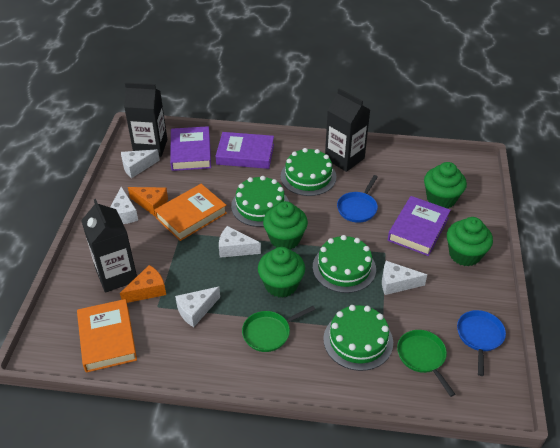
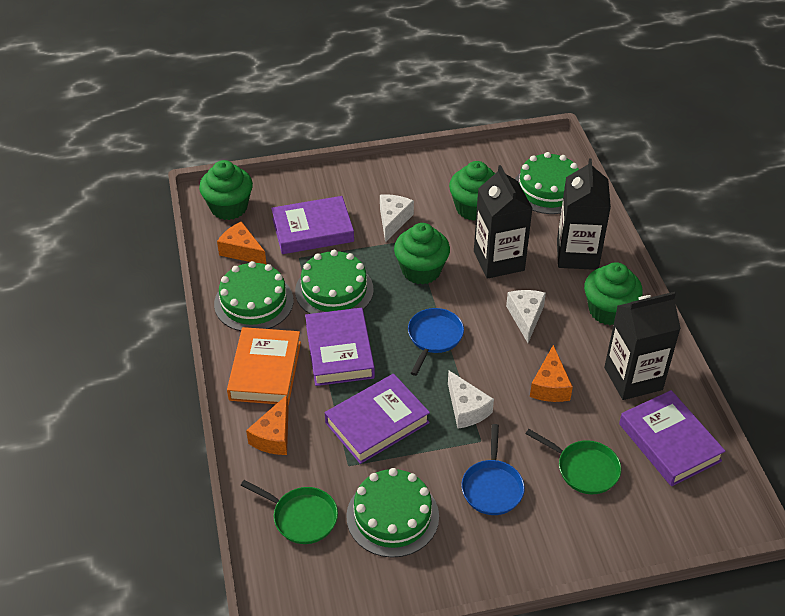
orange book: [77,299,137,373] [154,184,227,241] = 2 -> [227,327,301,405] = 1
orange cheese: [120,265,166,303] [128,187,168,216] = 2 -> [217,221,267,265] [246,395,289,455] [530,345,573,402] = 3
purple book: [170,126,211,171] [216,132,274,169] [388,196,451,256] = 3 -> [271,196,354,254] [305,308,375,386] [325,374,430,464] [619,390,726,486] = 4
white cheese: [110,187,138,224] [121,149,160,178] [175,287,220,327] [219,226,261,258] [382,261,427,295] = 5 -> [380,194,414,242] [448,371,494,429] [506,290,546,343] = 3

